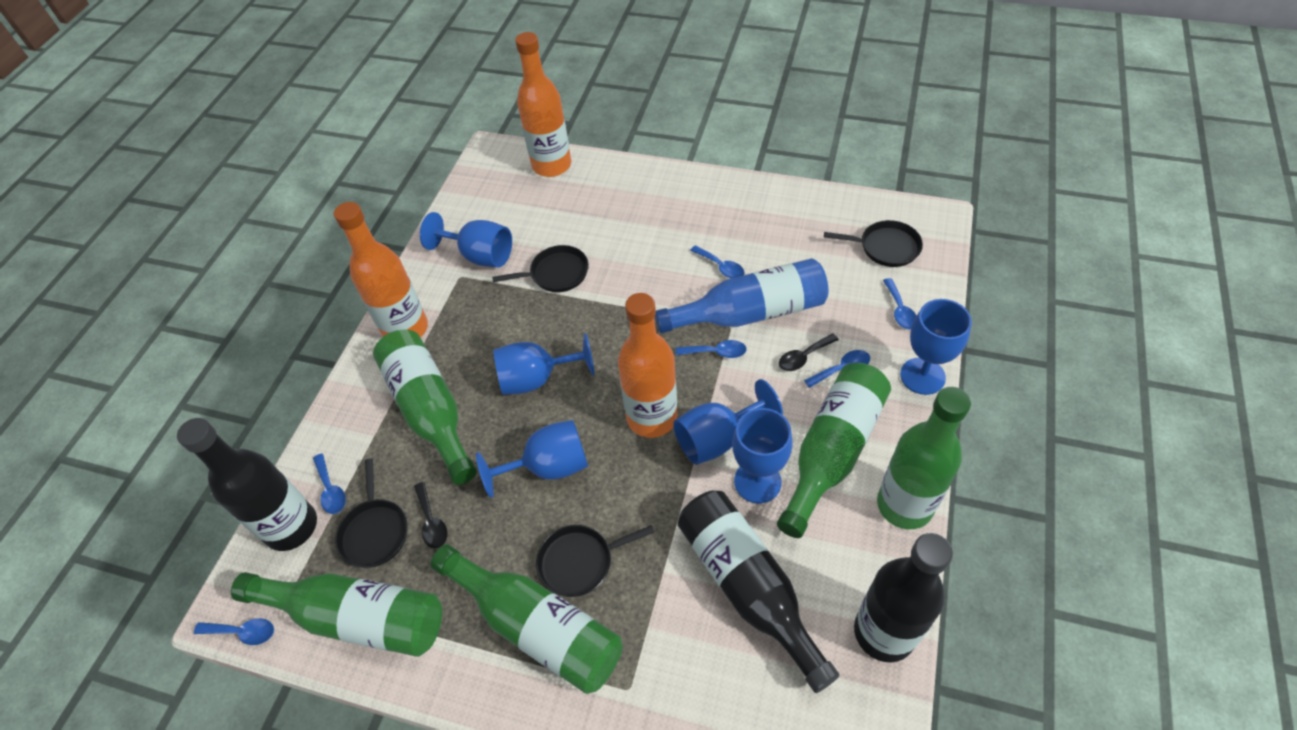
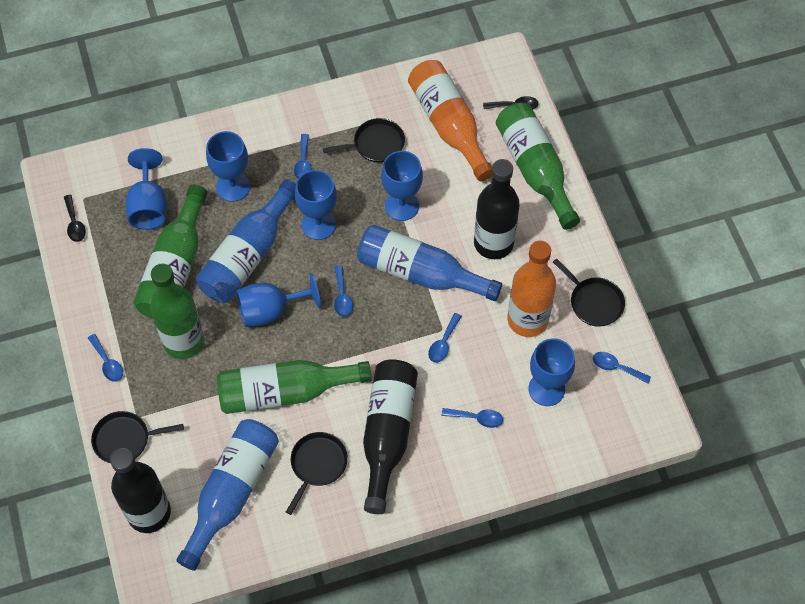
blue bottle: [655,258,829,333] = 1 -> [176,419,279,571] [196,179,296,303] [357,225,502,301] = 3
green bottle: [231,572,442,657] [373,330,477,485] [430,544,623,694] [777,363,891,538] [877,387,971,529] = 5 -> [133,184,207,319] [150,263,204,359] [217,360,372,414] [496,103,580,230] = 4
orange bottle: [334,202,428,338] [515,32,571,177] [618,293,677,438] = 3 -> [408,60,492,181] [507,240,556,337] = 2

